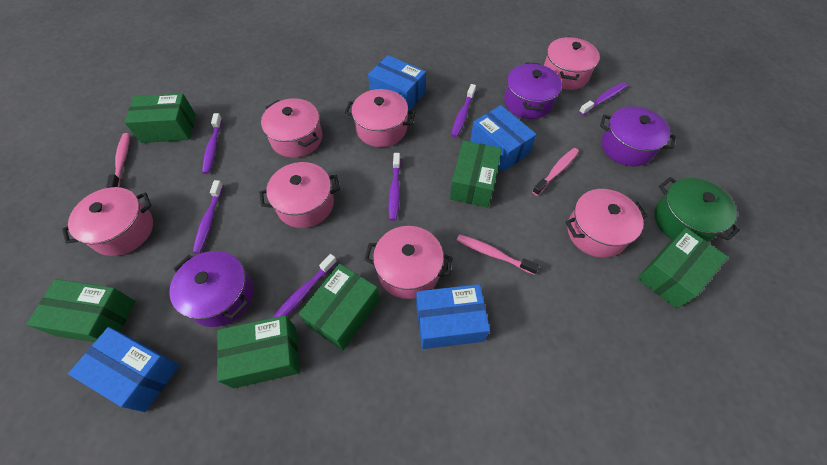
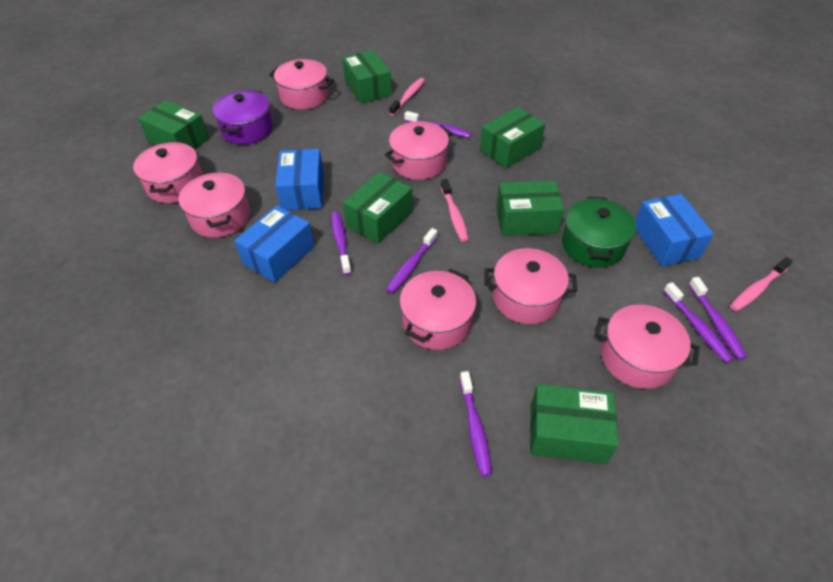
blue box: [68,327,180,412] [368,55,426,111] [416,284,490,349] [470,105,537,171] = 4 -> [234,206,314,283] [275,149,324,210] [635,194,714,266] = 3
purple pot: [169,251,253,327] [504,62,562,119] [600,106,676,166] = 3 -> [212,90,273,145] = 1

